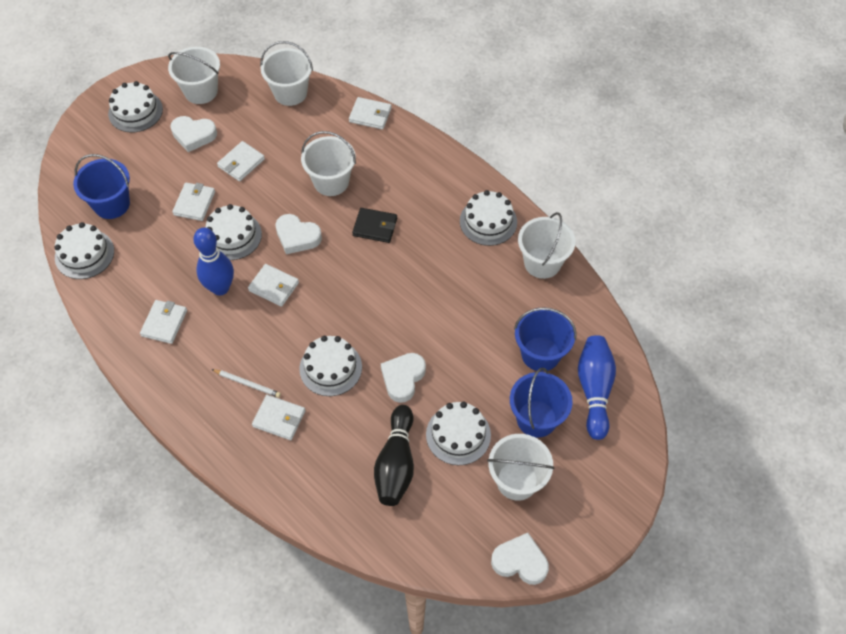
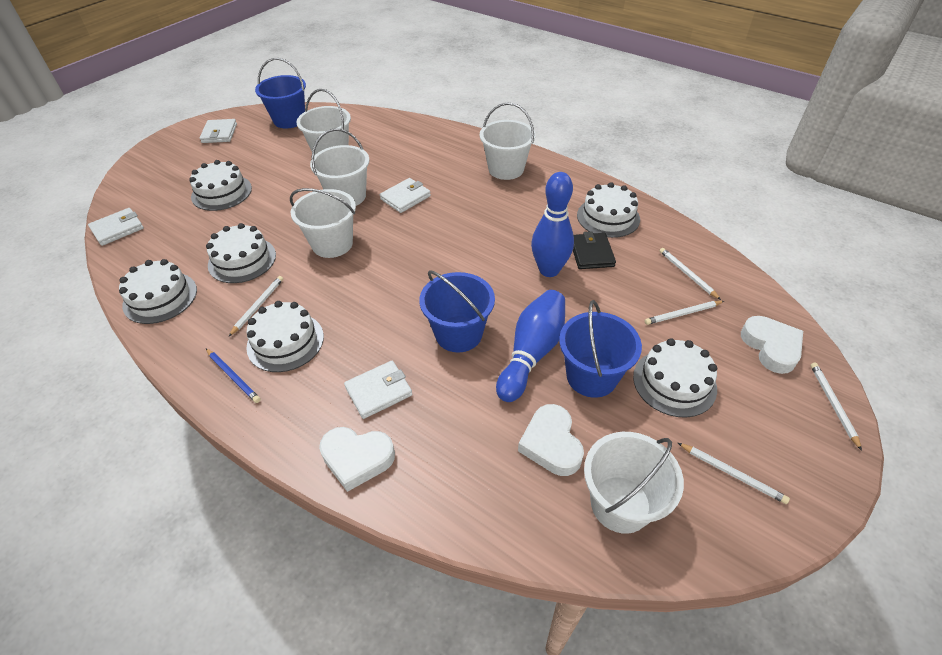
black bowling pin: [374,405,414,506] = 1 -> none = 0
blue pencil: none = 0 -> [206,349,261,403] = 1
white heart: [170,116,217,152] [275,214,322,254] [381,353,426,403] [491,533,549,585] = 4 -> [319,427,395,492] [518,404,584,476] [741,316,803,374] = 3
white pencil: [212,369,281,398] = 1 -> [228,276,283,337] [645,301,724,325] [660,248,721,300] [678,443,790,504] [810,363,862,451] = 5
white wallet: [140,300,187,344] [172,183,215,221] [217,141,265,182] [248,264,299,307] [252,395,306,440] [349,97,392,130] = 6 -> [88,208,144,246] [200,119,237,143] [344,361,412,419] [380,178,431,213] = 4

